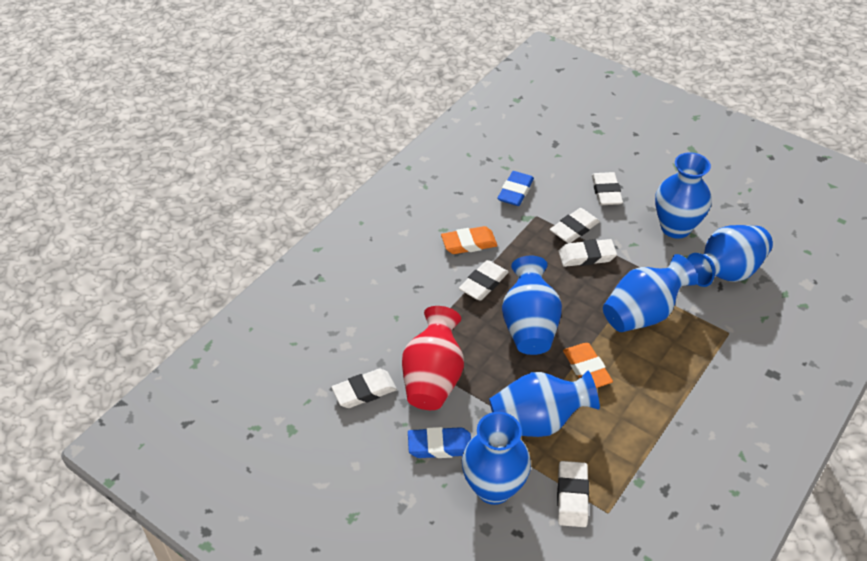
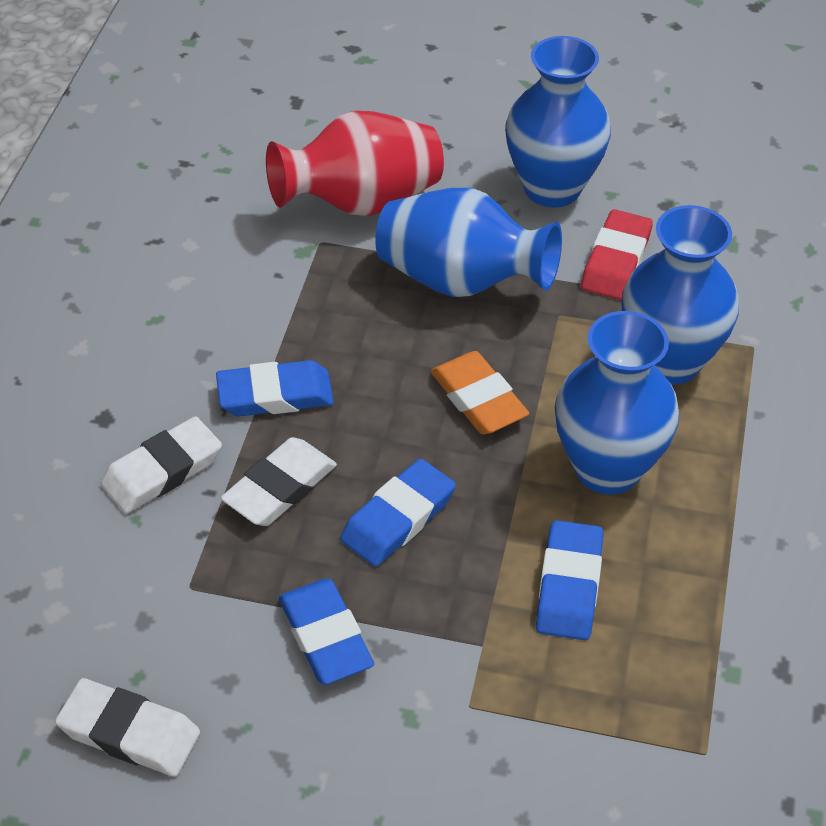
blue eraser: [408,427,471,458] [497,171,534,206] = 2 -> [216,360,334,417] [279,579,374,685] [340,459,456,567] [536,520,604,640] = 4
blue vase: [462,412,531,505] [489,371,600,437] [502,256,562,355] [603,254,698,332] [655,152,712,239] [687,225,773,287] = 6 -> [375,188,562,297] [505,36,611,208] [555,311,679,495] [621,205,739,385] = 4
orange eraser: [441,226,498,254] [563,343,613,388] = 2 -> [430,351,529,435] = 1
red eraser: none = 0 -> [581,209,653,300] = 1
white eraser: [332,369,397,408] [459,260,509,301] [550,208,600,243] [557,461,589,527] [558,239,617,267] [592,172,623,205] = 6 -> [55,678,200,777] [101,416,222,514] [221,437,337,526] = 3

